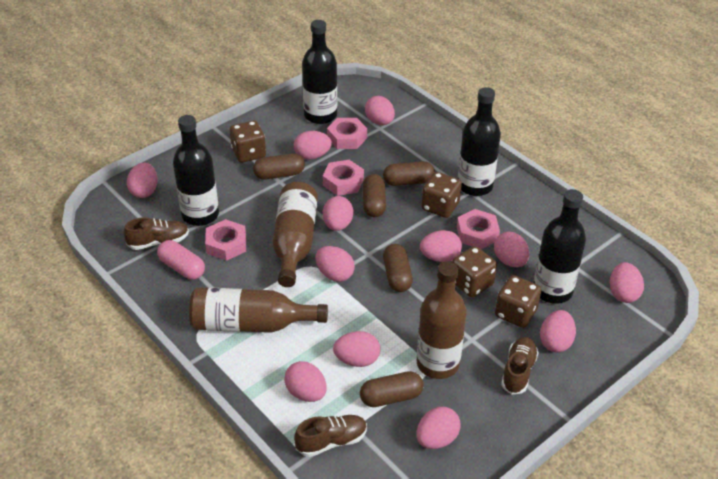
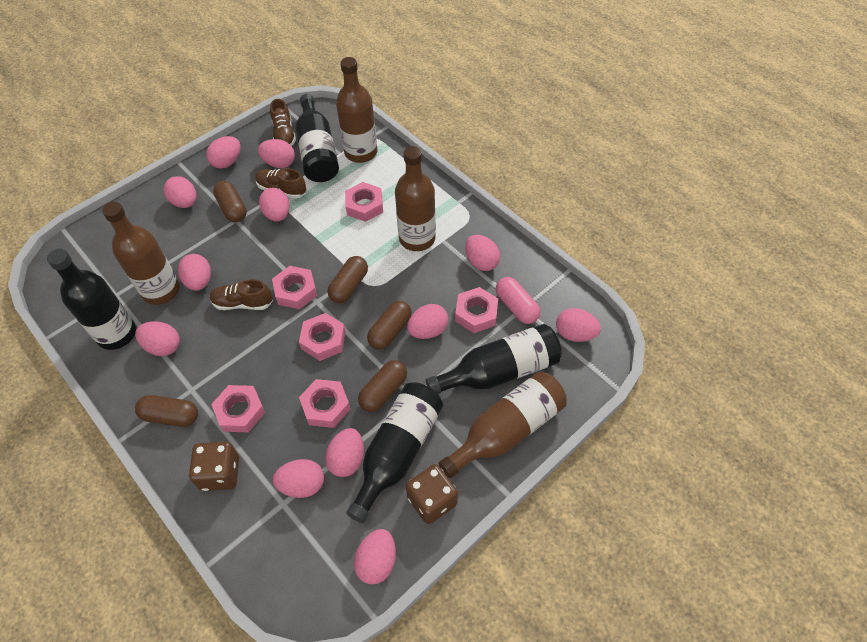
brown bottle: [189,287,328,333] [272,182,318,287] [417,261,467,379] = 3 -> [102,202,180,305] [336,57,378,163] [395,146,436,251] [439,372,567,478] = 4
brown dice: [230,121,266,163] [421,172,462,218] [452,246,497,297] [495,275,541,328] = 4 -> [189,442,239,491] [406,464,458,524] = 2
pink nut: [205,219,246,261] [323,160,364,196] [327,118,367,149] [457,209,500,249] = 4 -> [211,385,265,433] [272,266,317,309] [299,313,346,361] [299,379,351,428] [345,182,383,222] [455,287,498,333] = 6

